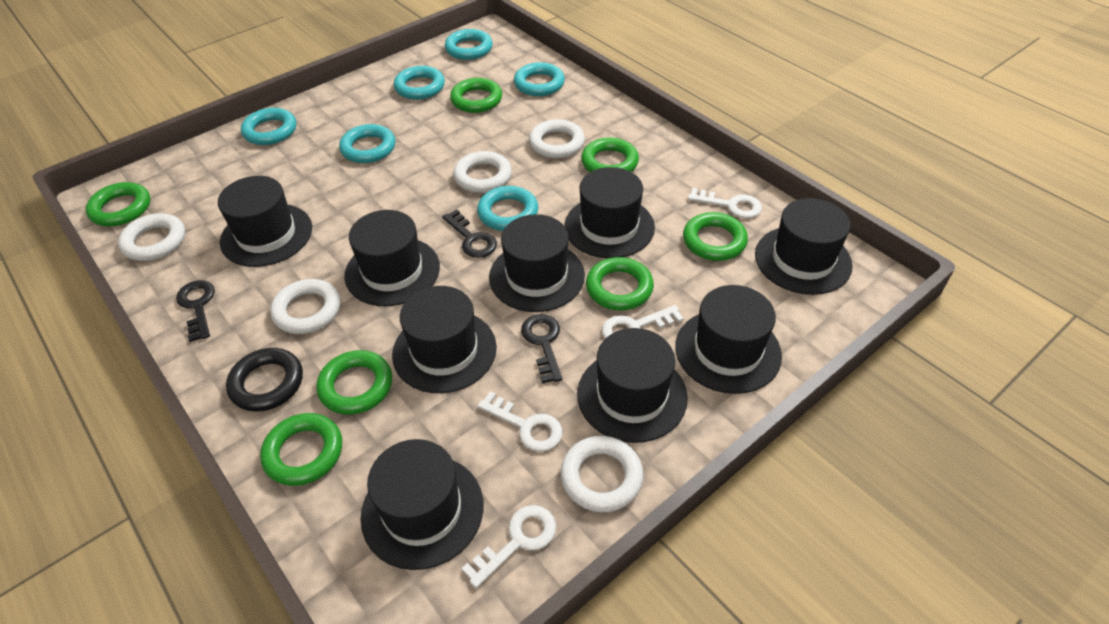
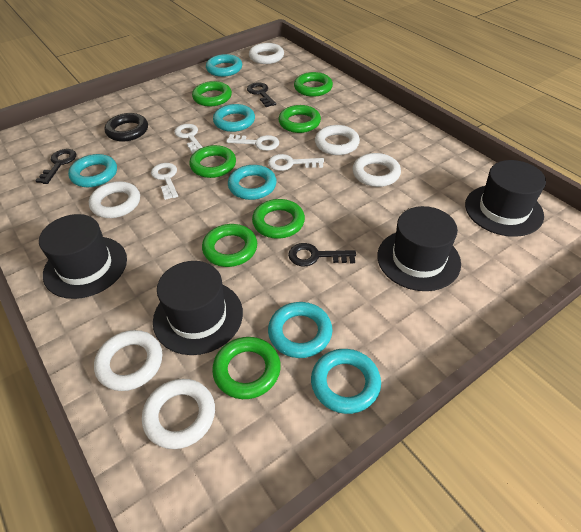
black hat: [218,176,312,267] [344,210,440,306] [361,439,484,570] [392,286,497,393] [489,214,585,312] [564,167,655,258] [577,328,688,443] [675,285,782,394] [755,198,853,295] = 9 -> [39,214,127,299] [153,261,243,355] [377,206,461,291] [465,160,546,237] = 4
white ring: [118,213,185,261] [270,279,340,334] [453,151,512,193] [529,119,585,158] [560,436,644,512] = 5 -> [89,181,140,218] [94,330,162,391] [142,379,215,449] [249,43,284,64] [315,125,360,155] [352,153,401,187] = 6

